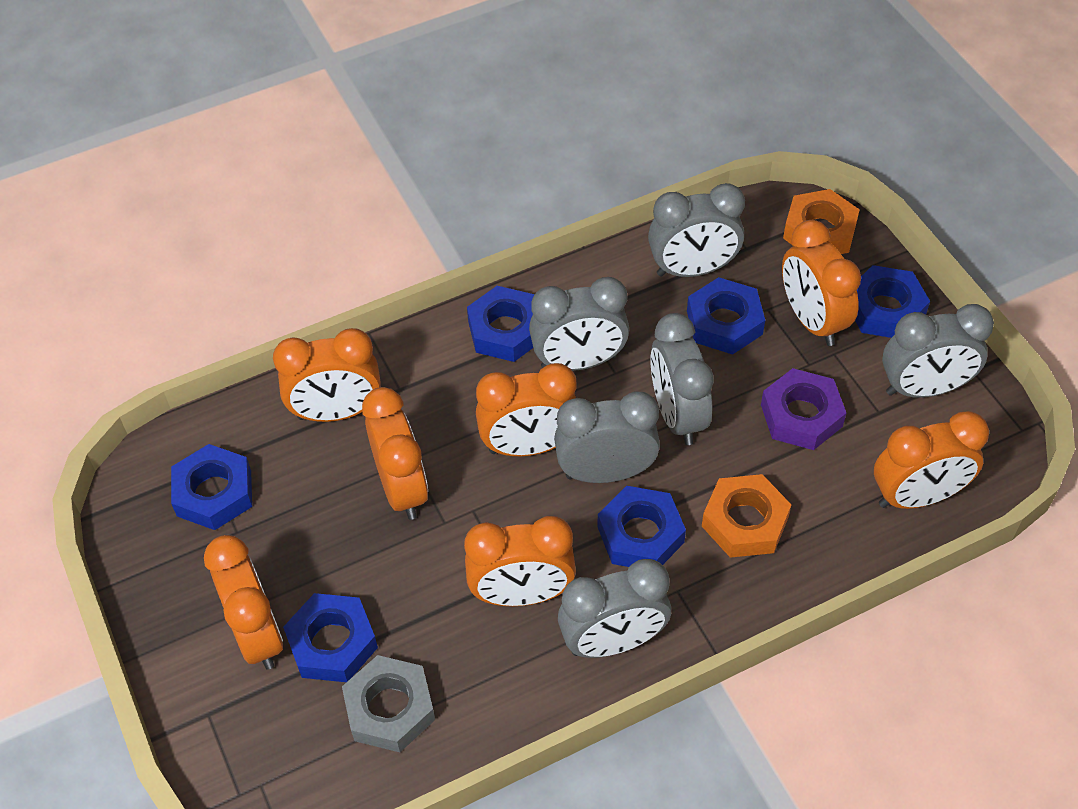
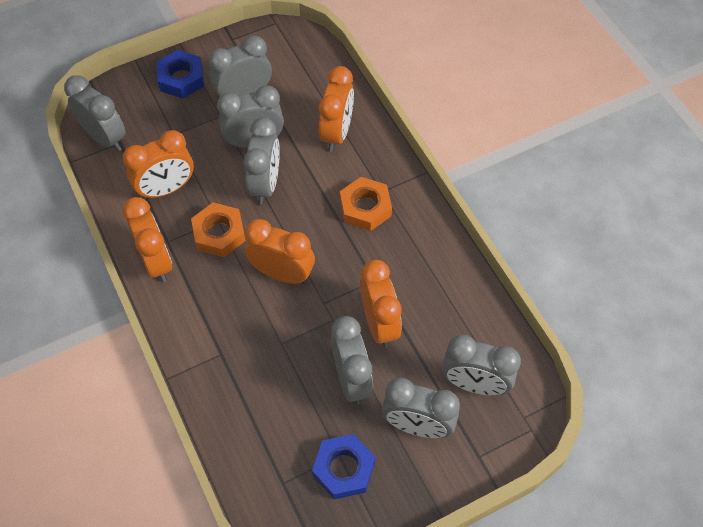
blue nut: [171,444,252,530] [283,593,378,682] [467,286,535,362] [597,486,686,567] [687,277,765,355] [855,265,930,338] = 6 -> [157,50,204,98] [312,434,375,499] = 2
grey clock: [529,277,629,371] [554,392,660,483] [558,559,671,658] [648,183,745,277] [650,313,714,445] [882,304,994,398] = 6 -> [64,75,125,151] [209,35,272,97] [217,85,284,148] [243,117,280,204] [331,316,373,405] [381,378,460,438] [442,334,521,396] = 7
grey nut: [342,655,435,752] = 1 -> none = 0
orange clock: [204,535,283,669] [273,328,381,422] [362,387,428,520] [464,516,576,606] [476,363,577,456] [782,220,861,346] [874,411,989,509] = 7 -> [123,130,194,199] [123,197,172,282] [245,219,315,284] [319,66,354,152] [360,260,402,348] = 5
purple nut: [761,368,846,450] = 1 -> none = 0

